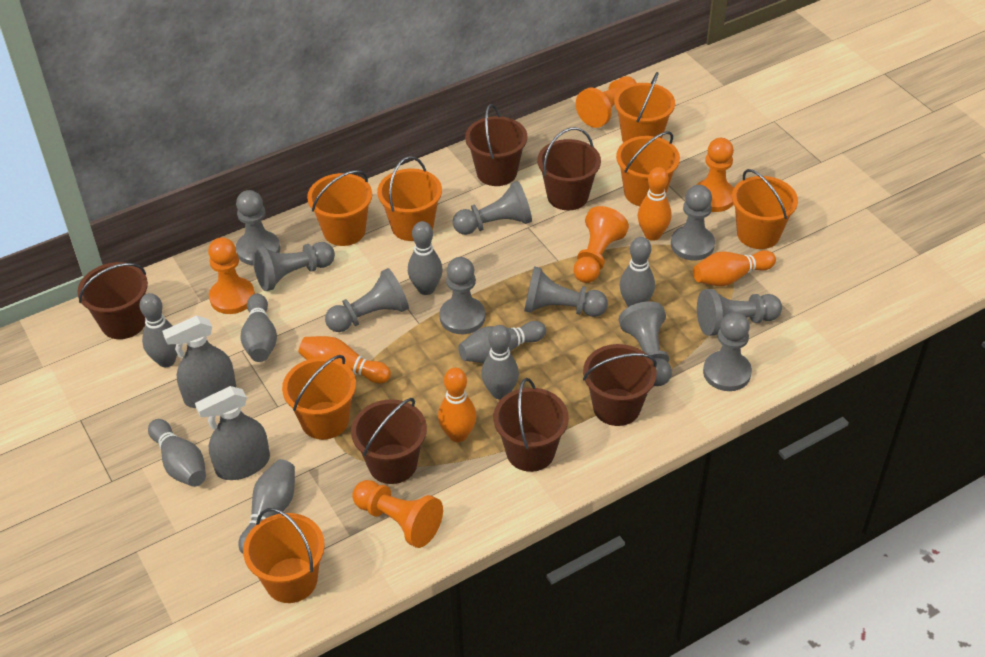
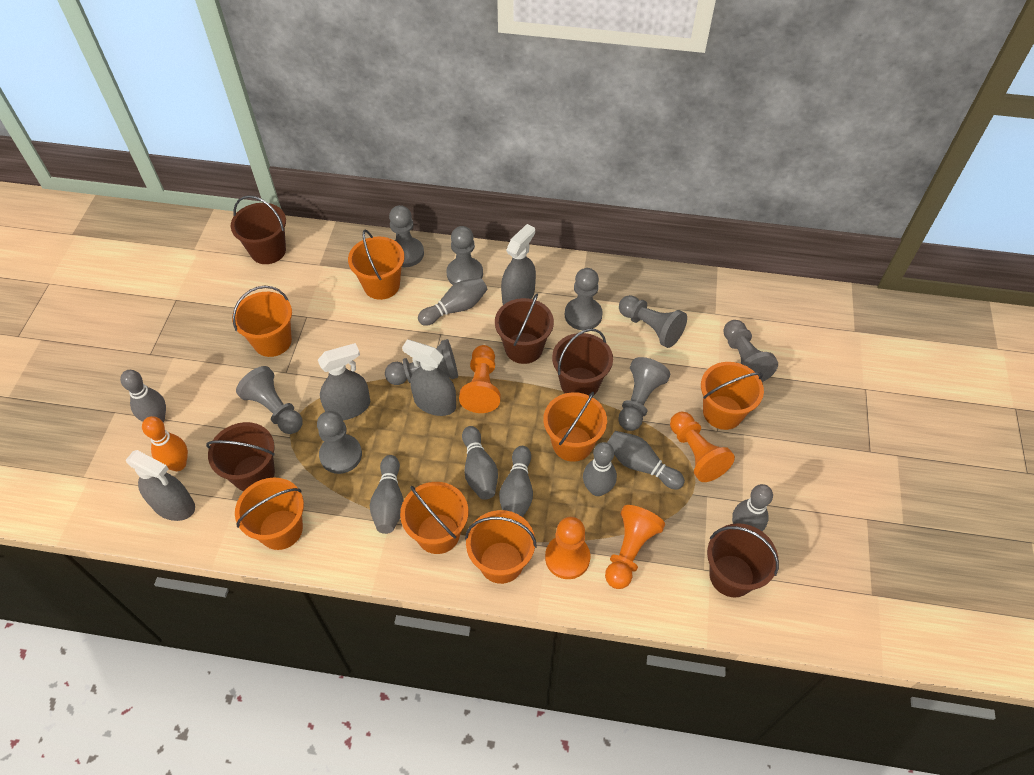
brown bucket: [77,262,148,339] [351,398,427,484] [465,104,527,186] [493,378,569,472] [537,127,601,210] [583,344,657,426] = 6 -> [206,422,275,491] [231,195,286,264] [495,294,554,364] [552,328,613,396] [707,523,779,597] = 5
grey pawn: [236,190,280,266] [253,242,335,291] [325,268,409,332] [439,257,485,334] [453,181,532,235] [524,266,608,317] [619,301,672,386] [671,185,715,261] [697,289,782,336] [703,312,752,391] = 10 -> [236,366,303,434] [317,411,362,474] [385,339,458,385] [389,205,424,267] [446,226,483,285] [565,268,603,330] [618,357,670,431] [619,295,687,348] [723,320,778,382] = 9
grey spray bottle: [162,315,236,408] [195,386,270,480] = 2 -> [126,450,195,521] [318,343,370,420] [402,340,456,416] [501,224,536,305] = 4
orange bowling pin: [299,336,391,384] [438,368,477,442] [638,167,672,241] [693,250,776,286] = 4 -> [142,416,188,471] = 1
orange pawn: [208,237,255,314] [352,480,443,548] [573,206,629,283] [576,76,637,128] [696,138,734,212] = 5 -> [459,345,500,413] [545,517,590,579] [605,505,665,589] [670,412,735,482] = 4

